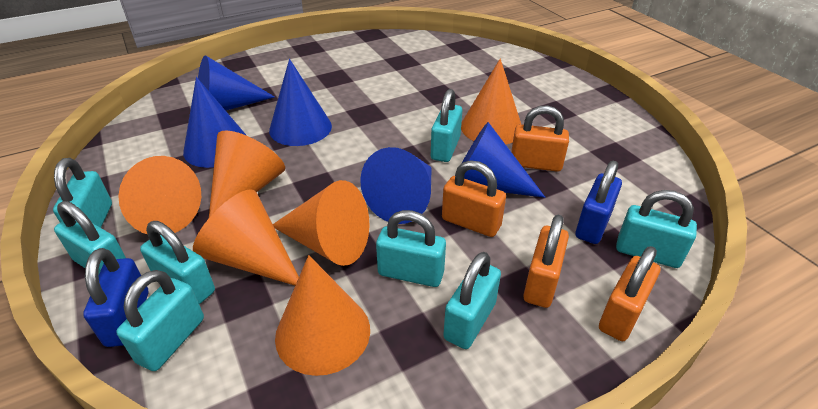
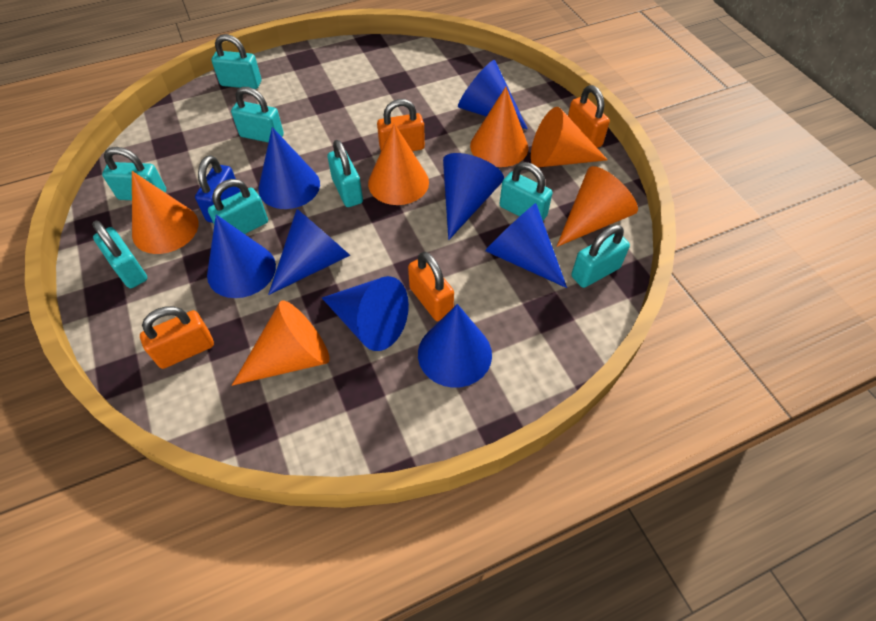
blue cone: [183,77,247,168] [198,55,274,111] [269,59,332,146] [360,147,432,224] [461,122,545,198] = 5 -> [207,215,276,298] [258,127,320,209] [268,209,350,295] [322,276,409,351] [418,304,492,388] [443,153,504,240] [458,60,528,130] [485,203,567,288] = 8
blue padlock: [83,248,148,347] [576,161,622,244] = 2 -> [195,155,240,223] = 1

